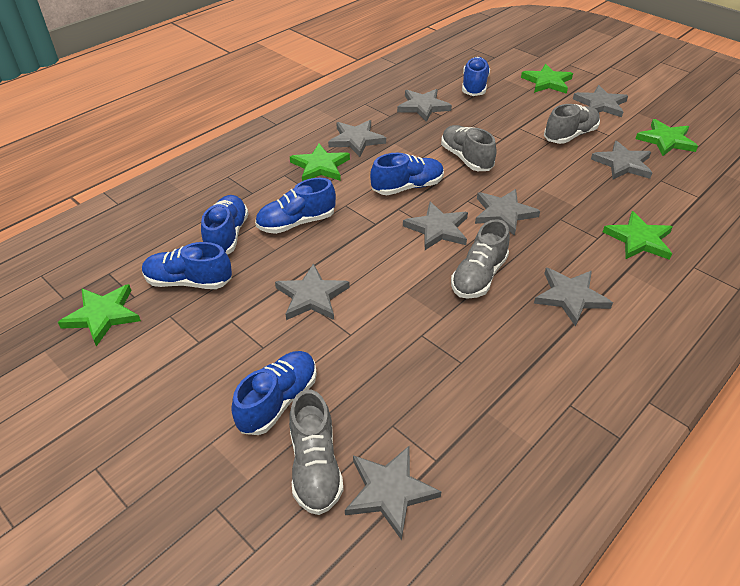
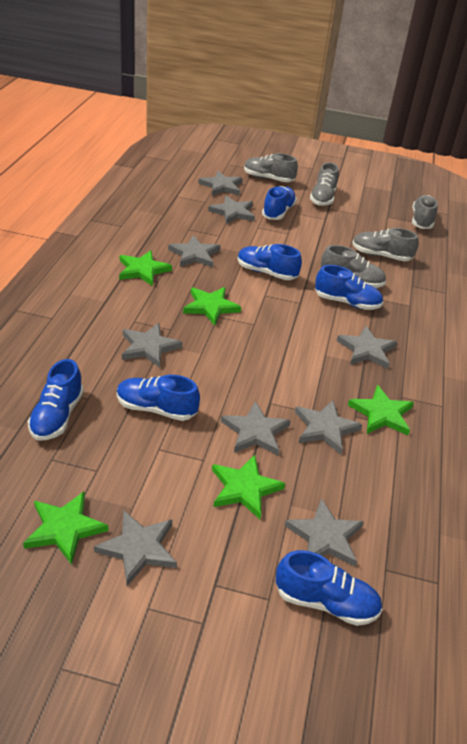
grey shoe: [289,389,344,515] [441,125,496,171] [451,219,510,299] [544,104,600,144] = 4 -> [244,153,298,182] [310,162,339,206] [321,245,386,288] [352,228,419,261] [412,195,438,229] = 5

